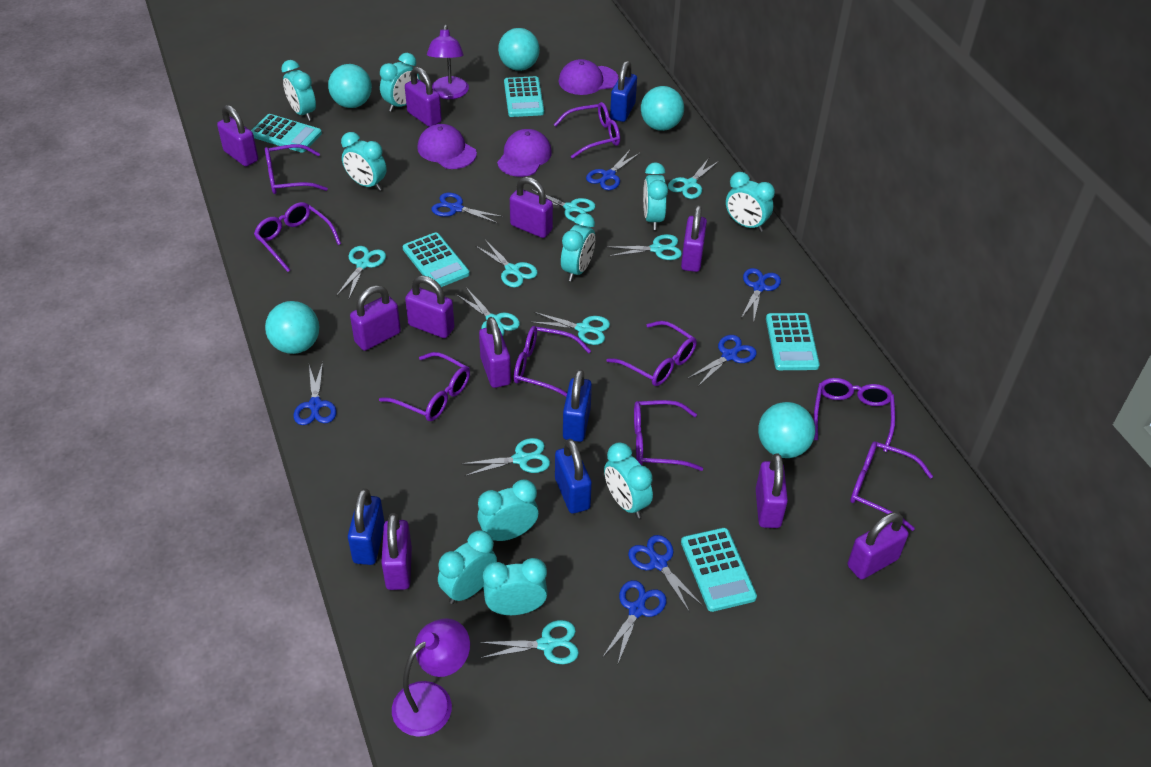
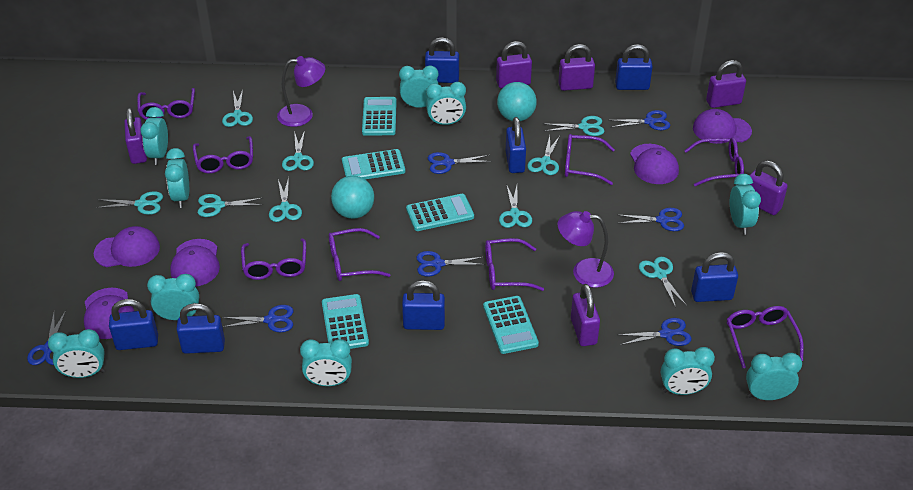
blue padlock: [348,488,385,565] [555,439,592,514] [563,369,592,442] [610,61,637,122] = 4 -> [109,299,158,350] [176,303,225,354] [402,280,445,330] [425,37,459,83] [506,117,526,173] [615,44,653,90] [691,252,738,302] = 7
purple cap: [417,124,477,169] [497,129,552,177] [559,59,619,95] = 3 -> [84,288,134,339] [94,226,160,267] [170,239,220,287] [630,144,679,184] [693,109,752,144] = 5
purple glasses: [254,202,341,272] [265,144,328,194] [379,352,470,421] [514,326,591,397] [554,102,620,159] [606,321,697,386] [634,400,703,471] [814,378,895,452] [850,441,933,531] = 9 -> [137,88,195,120] [193,136,253,173] [241,238,306,280] [329,228,390,281] [485,238,544,291] [565,134,615,185] [684,138,744,186] [727,306,804,369] = 8
purple padlock: [217,105,258,166] [350,285,401,351] [381,513,412,590] [405,67,442,127] [405,276,455,338] [479,317,511,388] [510,177,553,238] [681,205,707,272] [756,453,788,528] [848,512,908,579] = 10 -> [124,108,147,164] [496,41,532,88] [558,44,595,91] [571,284,600,346] [706,60,746,108] [749,160,788,215] = 6
turquoise ball: [265,301,319,354] [328,64,372,108] [498,28,540,71] [641,86,684,131] [758,402,815,458] = 5 -> [331,176,374,219] [497,82,537,121] = 2

